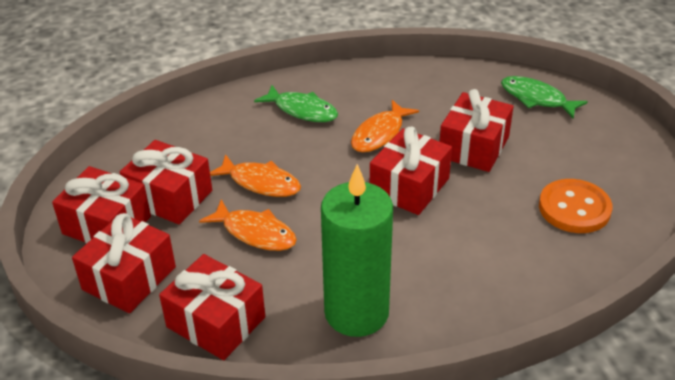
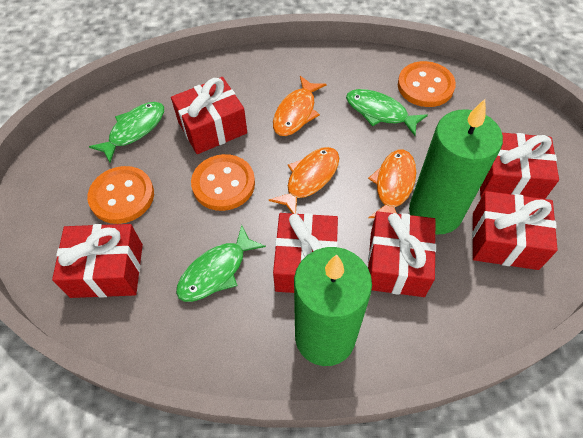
green candle: [321,164,393,337] = 1 -> [294,247,372,366] [409,99,503,234] = 2
green fish: [254,85,338,122] [501,76,588,119] = 2 -> [89,102,164,163] [176,225,266,302] [346,89,428,136] = 3
orange button: [539,179,612,233] = 1 -> [87,166,154,224] [191,154,255,211] [398,61,456,107] = 3

